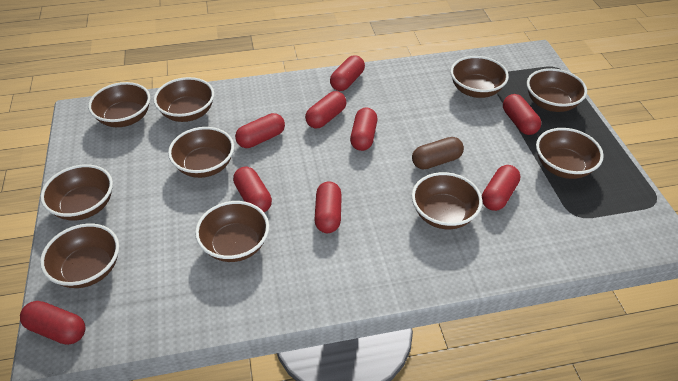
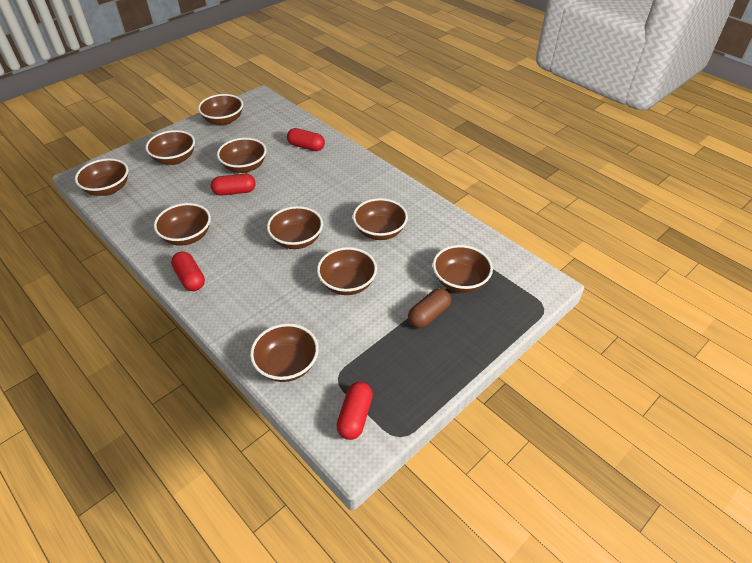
red capsule: [20,301,85,345] [233,167,272,212] [235,113,285,148] [305,91,347,128] [314,181,342,233] [330,55,365,91] [350,108,377,151] [482,165,520,211] [503,94,541,135] = 9 -> [171,252,205,291] [211,174,256,196] [287,128,325,151] [336,382,373,440] = 4

